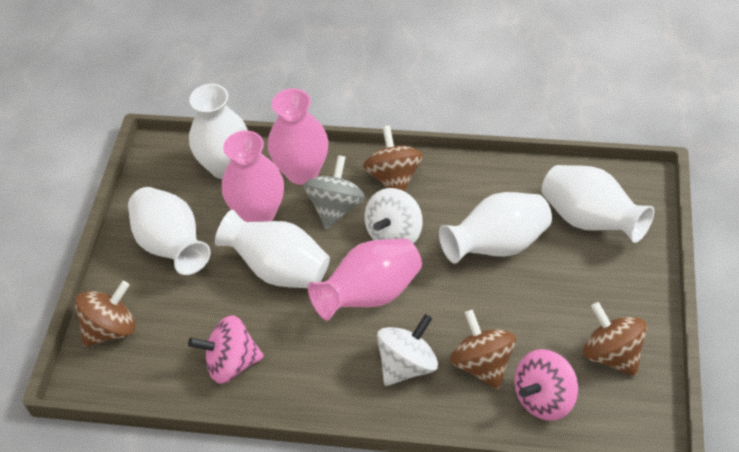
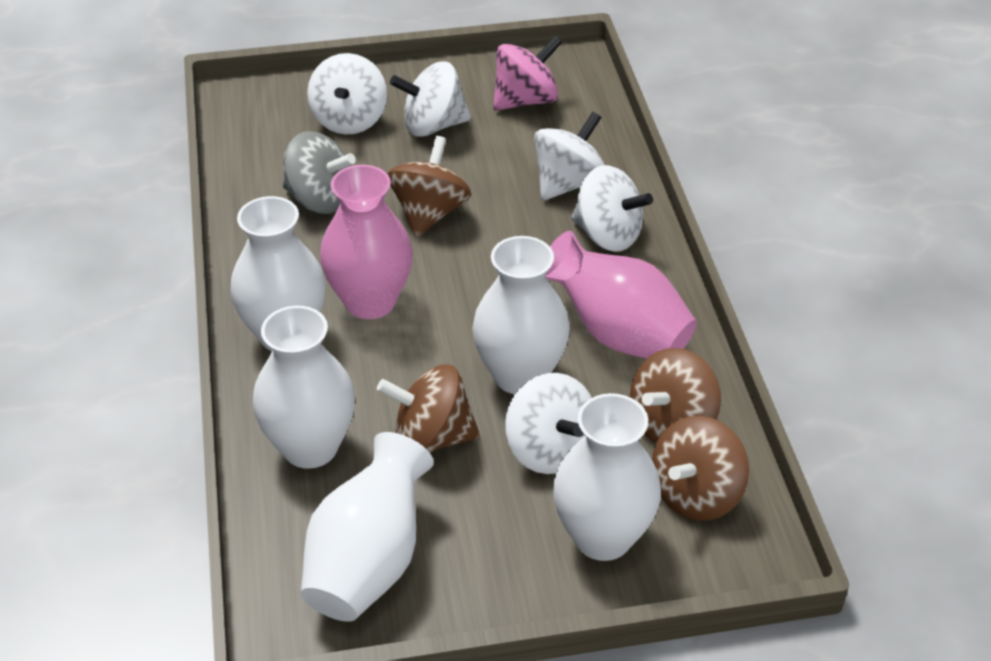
pink spinning top: [188,315,264,384] [515,349,578,421] = 2 -> [493,36,562,111] = 1
pink vase: [222,131,284,222] [268,88,328,185] [308,238,422,320] = 3 -> [320,165,413,319] [545,231,697,359] = 2
white spinning top: [365,188,423,244] [377,314,438,386] = 2 -> [307,53,387,135] [390,61,471,137] [505,373,592,474] [534,112,605,200] [571,165,653,252] = 5

